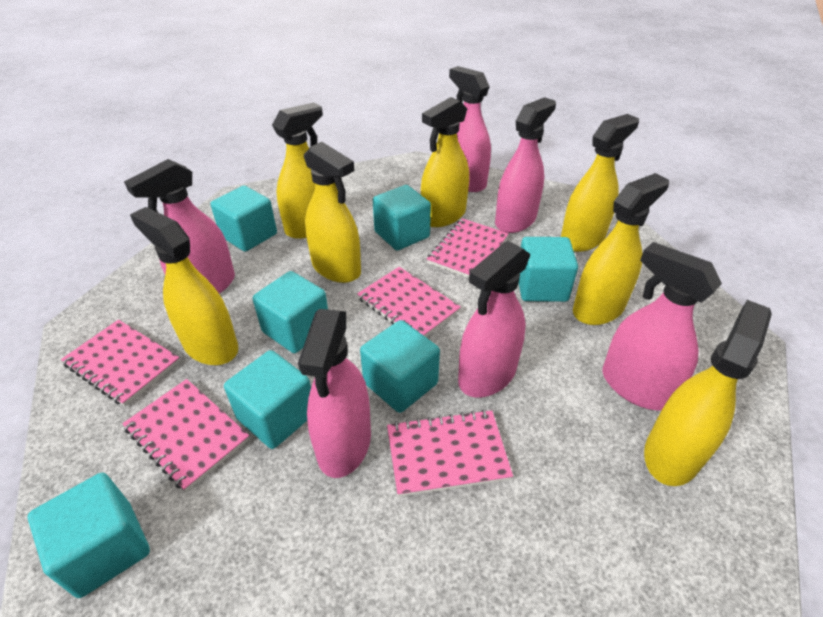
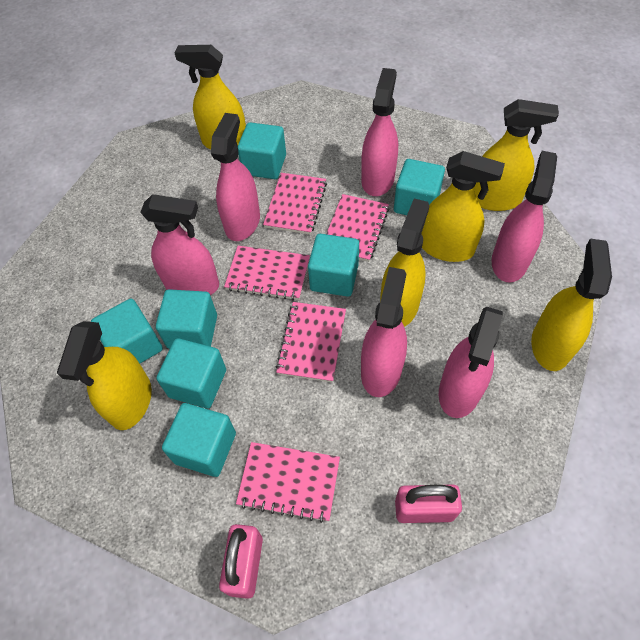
pink padlock: none = 0 -> [219,524,263,599] [395,484,462,523] = 2
yellow spray bottle: [130,207,238,365] [272,103,323,239] [304,142,361,283] [421,97,469,227] [561,114,639,252] [573,173,669,325] [644,300,772,486] = 7 -> [57,321,152,430] [174,45,246,149] [380,198,429,327] [421,151,505,262] [474,99,559,211] [531,239,612,371] = 6

